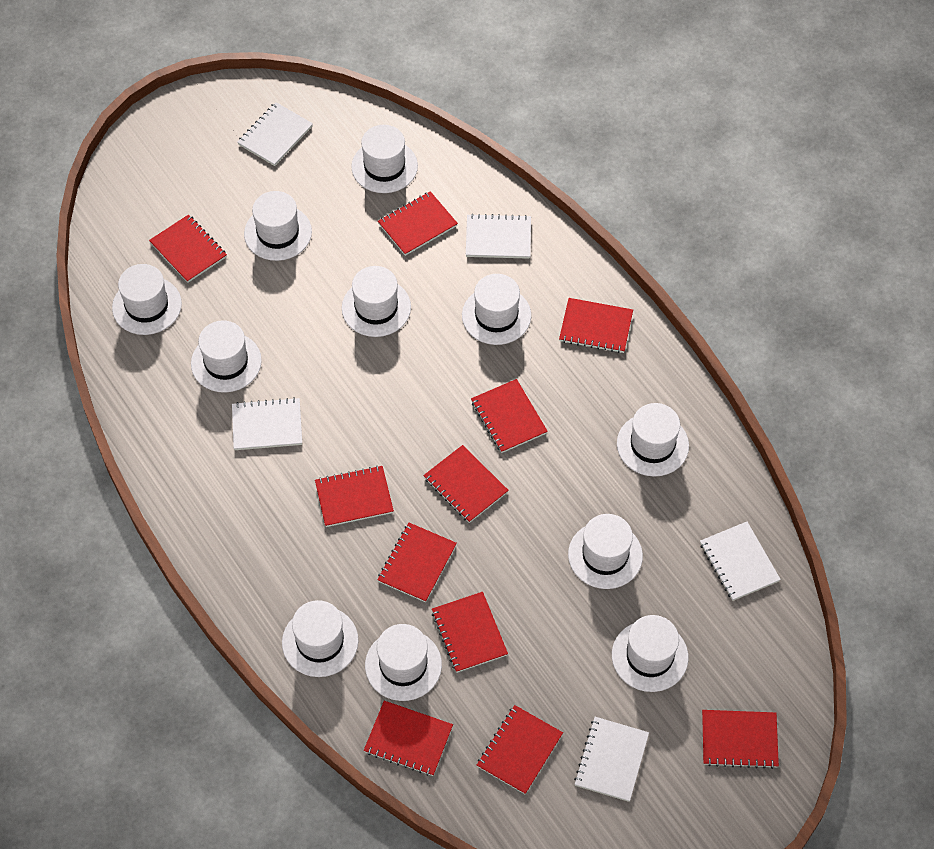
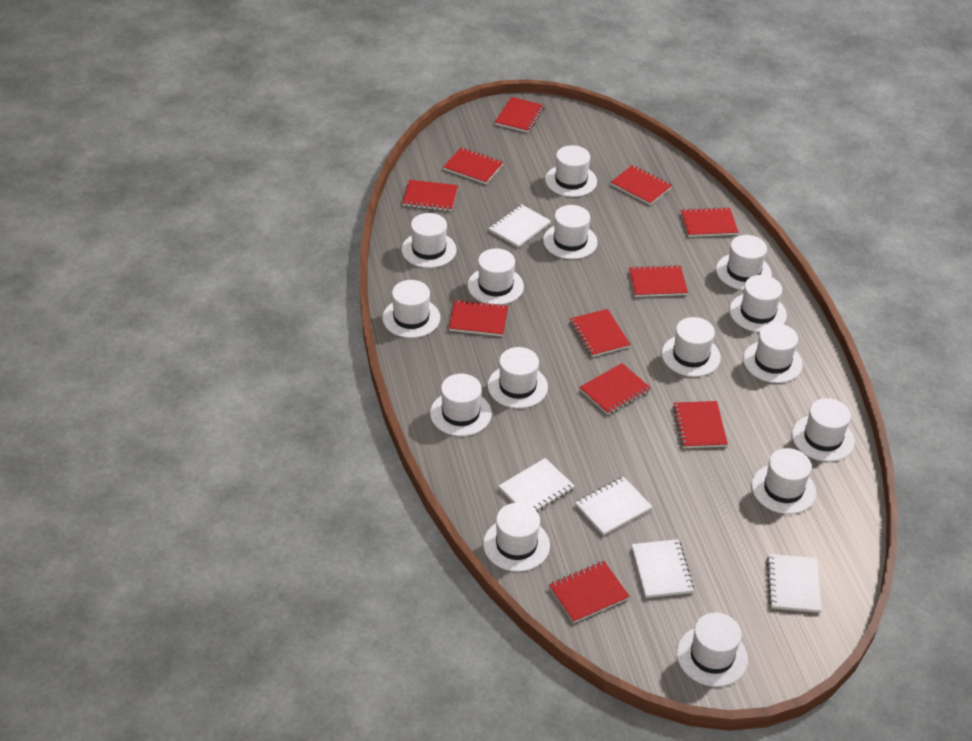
white hat: [112,264,182,335] [191,320,262,393] [244,191,312,261] [282,600,358,677] [342,266,411,337] [351,125,418,193] [365,624,442,701] [462,274,531,345] [568,514,643,589] [612,615,688,692] [617,403,689,477] = 11 -> [383,280,440,338] [402,213,457,268] [430,374,492,436] [468,248,524,305] [483,503,550,572] [488,347,548,408] [543,205,598,259] [545,145,597,197] [662,317,721,377] [677,613,748,687] [716,235,772,290] [729,275,787,332] [743,323,803,383] [751,448,816,514] [792,398,855,462] = 15

